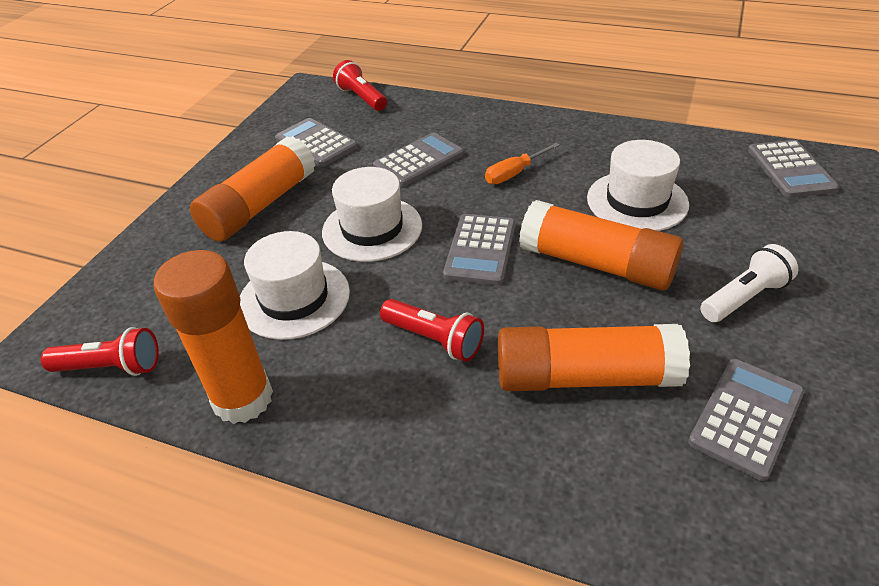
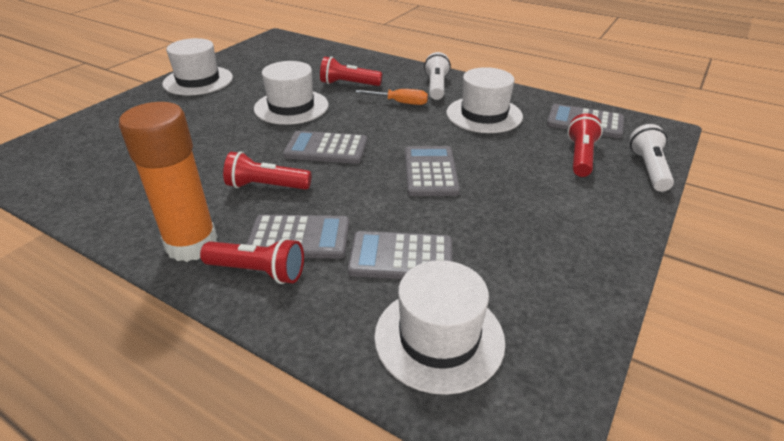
orange glue stick: [153,250,273,424] [190,136,316,242] [498,324,690,391] [519,200,683,290] = 4 -> [119,102,217,262] = 1
red flashlight: [41,327,159,376] [333,60,387,111] [380,299,484,362] = 3 -> [200,238,304,284] [223,151,312,190] [320,57,382,86] [568,113,603,177] = 4
white flashlight: [700,244,798,322] = 1 -> [424,52,451,100] [630,124,674,192] = 2
white hat: [240,231,350,340] [322,167,422,262] [587,140,689,231] = 3 -> [162,38,233,95] [254,61,329,125] [374,260,506,395] [446,67,523,133] = 4

